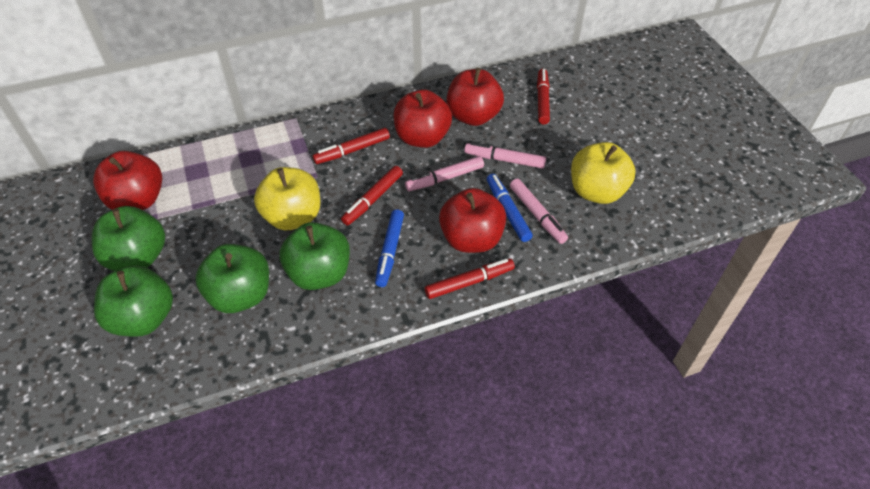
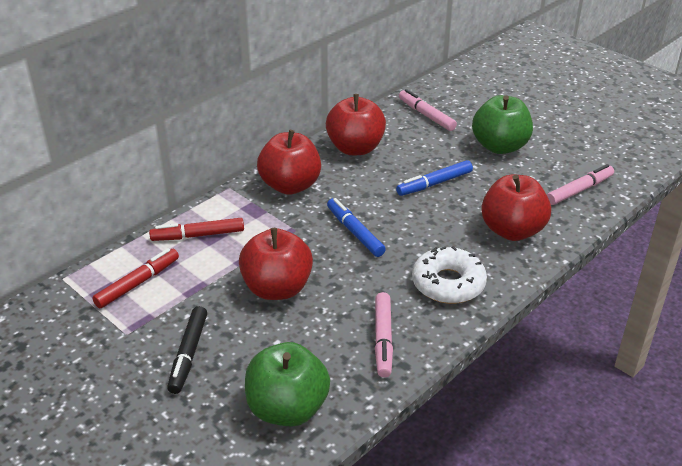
black marker: none = 0 -> [167,306,207,394] = 1
green apple: [92,206,165,271] [94,265,173,337] [195,244,269,313] [279,222,350,290] = 4 -> [245,342,330,427] [472,95,533,154] = 2
red marker: [313,128,390,164] [341,166,403,225] [425,258,515,299] [537,69,550,125] = 4 -> [92,248,179,308] [149,218,244,241] = 2
white donut: none = 0 -> [412,246,487,304] = 1
yellow apple: [254,167,321,230] [571,142,636,204] = 2 -> none = 0

